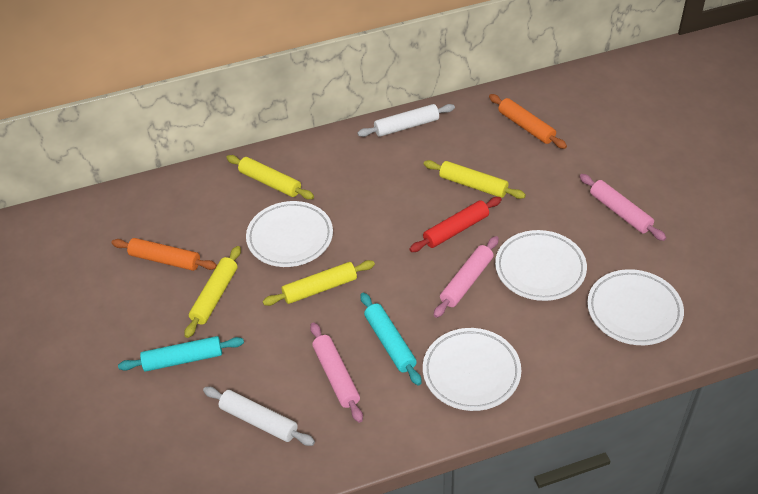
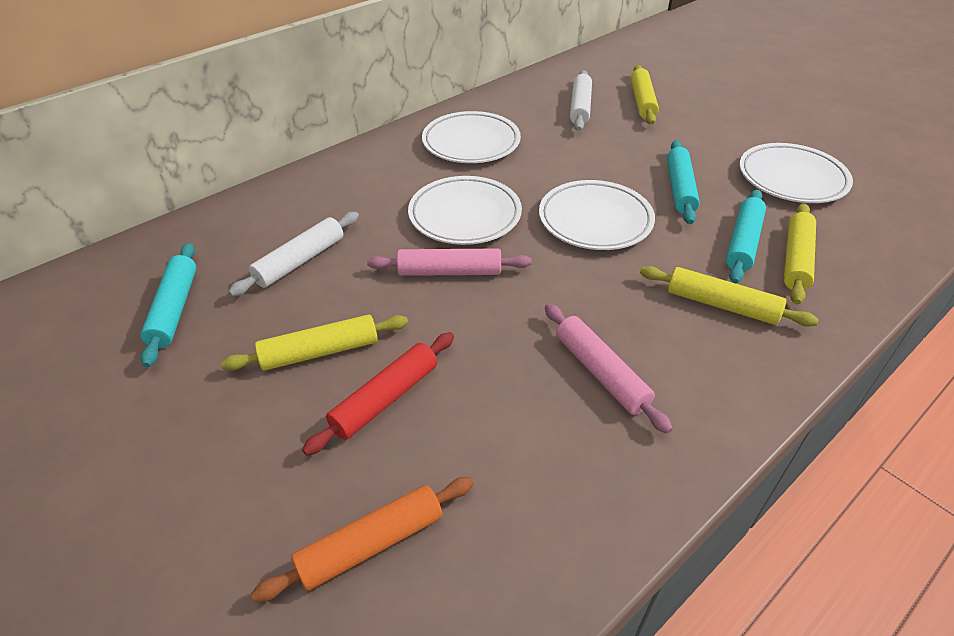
orange rolling pin: [111,238,217,271] [489,94,567,149] = 2 -> [251,477,474,602] = 1
pink rolling pin: [310,322,363,423] [434,236,499,318] [580,174,666,241] = 3 -> [367,249,532,276] [545,304,673,434] = 2
turquoise rolling pin: [118,336,244,372] [360,293,422,386] = 2 -> [140,243,196,367] [667,141,700,224] [726,190,766,283] = 3

